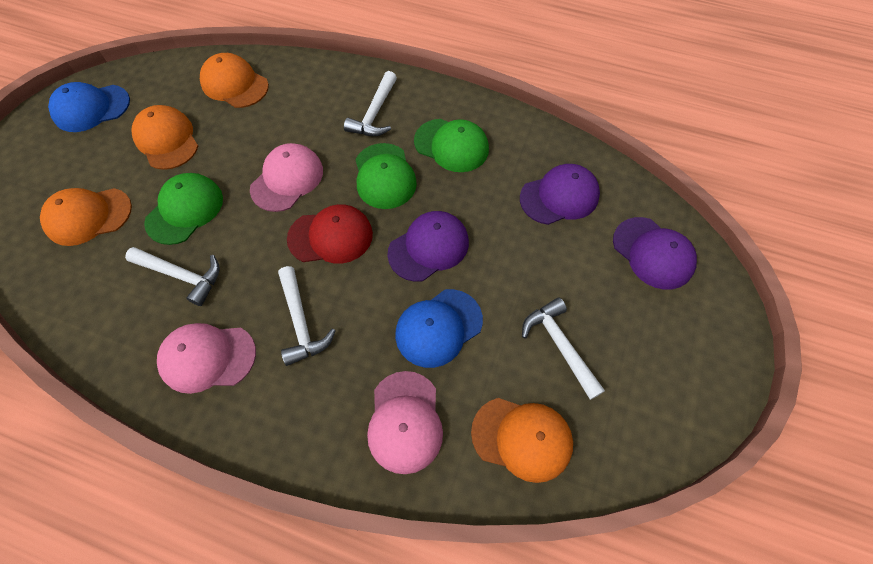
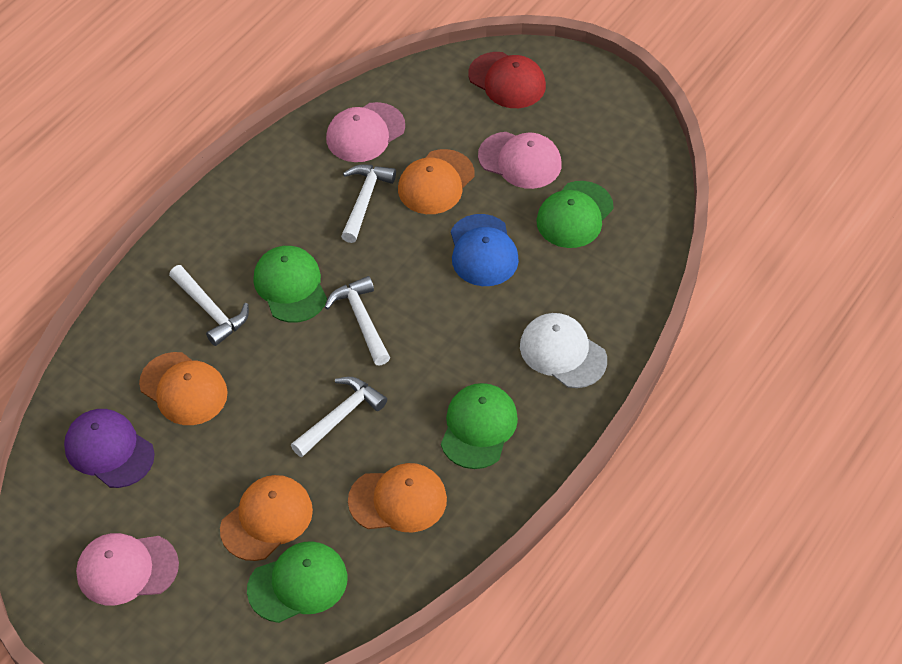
blue cap: [48,82,130,132] [395,289,483,368] = 2 -> [451,214,519,286] = 1
green cap: [144,173,223,245] [355,143,417,209] [414,119,489,172] = 3 -> [247,541,347,623] [253,246,327,323] [441,383,518,469] [536,181,614,248] = 4
purple cap: [387,211,469,282] [520,164,600,225] [613,217,697,290] = 3 -> [64,409,155,488] = 1
white cap: none = 0 -> [520,313,607,388] = 1

